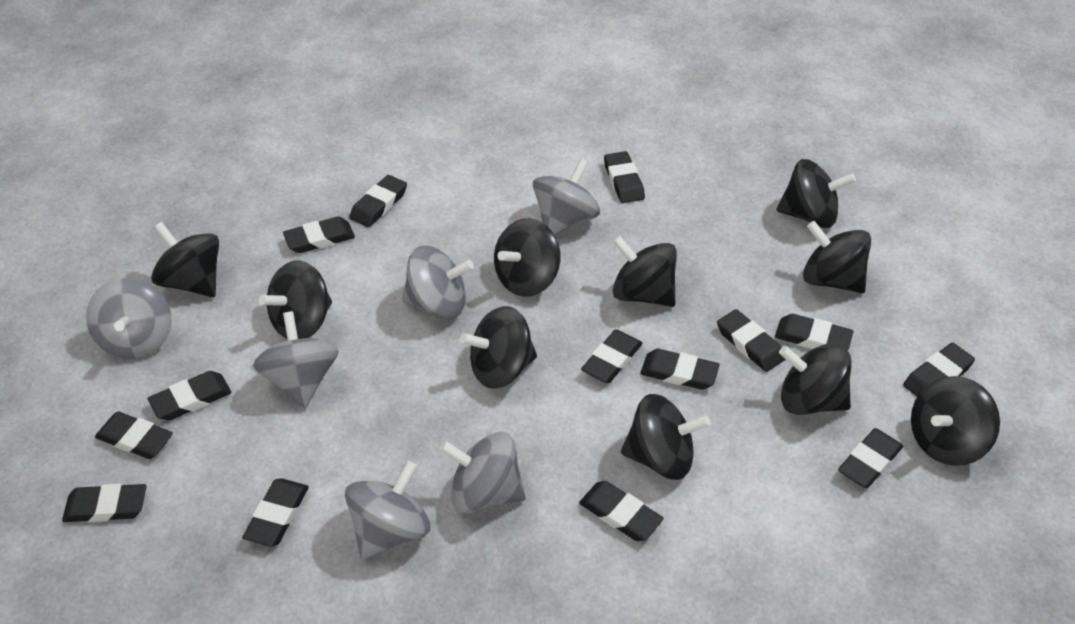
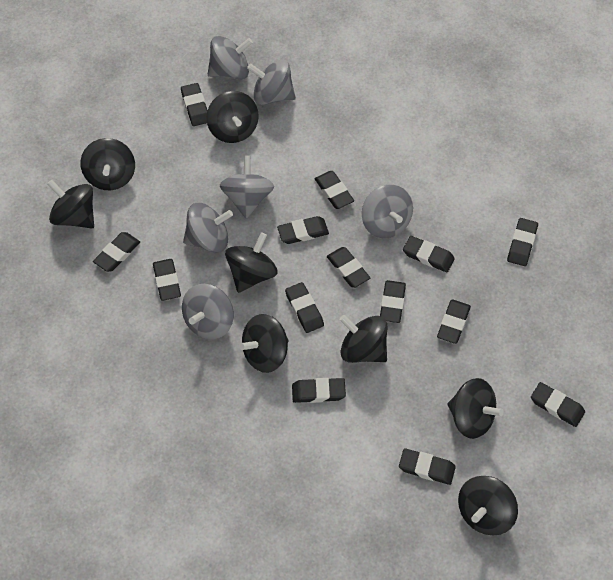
black spinning top: [151,222,219,297] [259,261,332,339] [460,306,537,389] [494,218,561,297] [612,235,677,307] [621,394,710,480] [777,159,856,228] [779,343,852,415] [803,221,871,293] [911,376,1000,466] = 10 -> [47,180,94,229] [80,138,135,190] [206,91,259,143] [225,232,278,293] [239,314,289,373] [340,315,387,363] [447,378,504,439] [458,476,518,535] = 8

